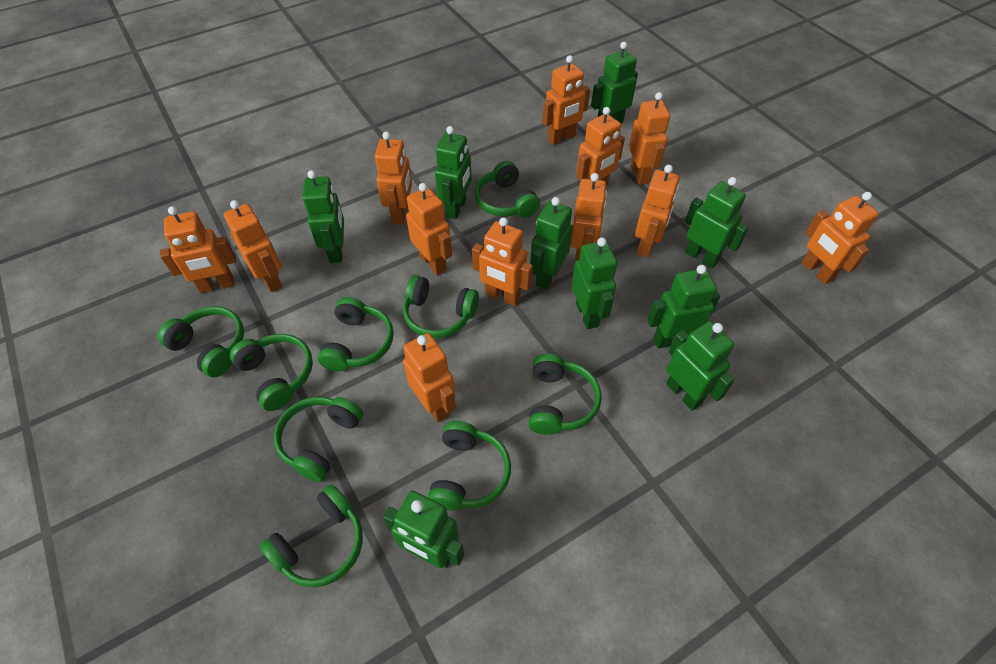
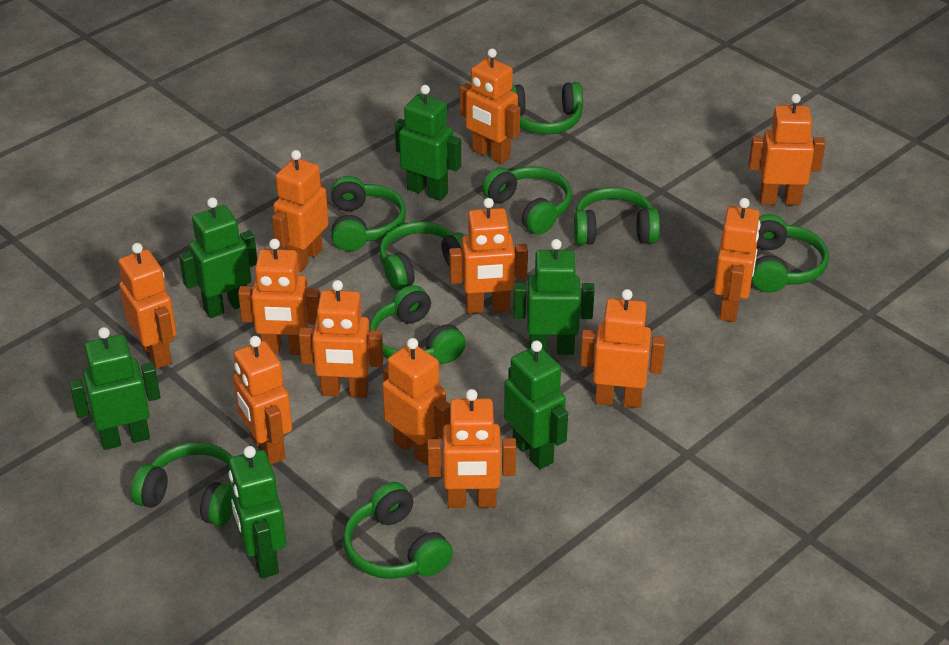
green robot: [302,170,344,263] [383,491,464,568] [435,126,472,219] [530,197,573,290] [572,238,617,329] [591,42,638,123] [647,265,720,348] [666,321,735,411] [685,177,749,269] = 9 -> [69,327,161,450] [179,197,257,318] [228,446,286,578] [395,85,461,201] [504,340,568,469] [513,239,594,355] = 6

